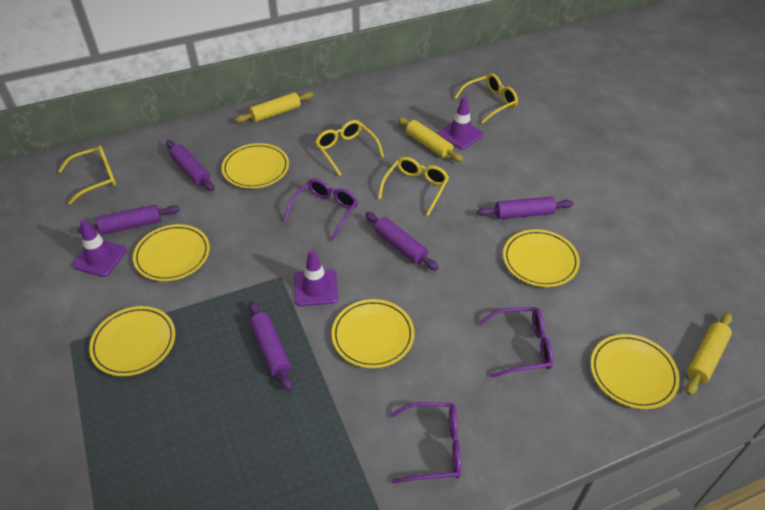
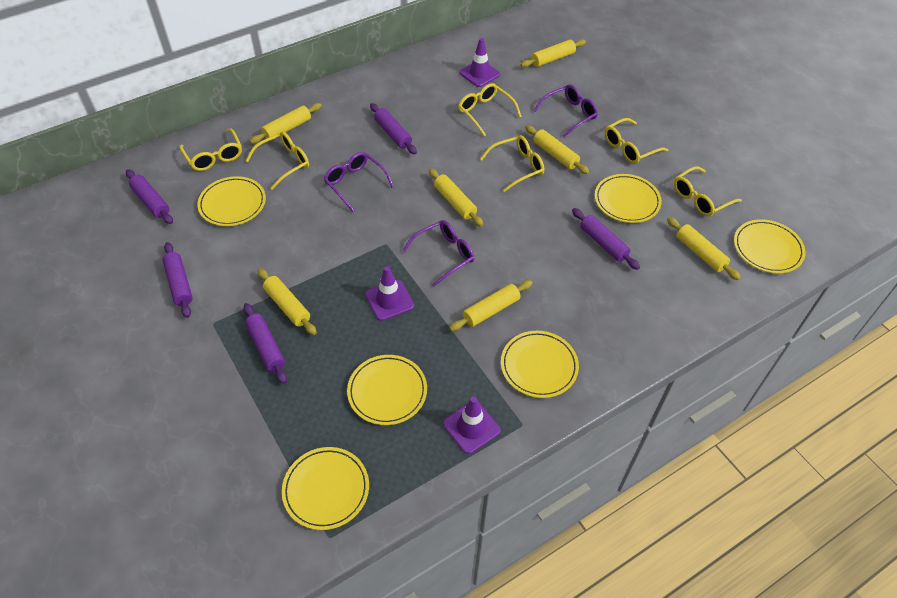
yellow glasses: [58,146,116,205] [315,120,384,176] [378,157,449,216] [454,73,518,124] = 4 -> [179,128,242,171] [246,131,309,190] [458,83,522,136] [480,135,544,192] [605,118,669,164] [674,166,742,216] = 6
yellow rolling pin: [235,92,314,123] [398,117,463,162] [686,313,732,395] = 3 -> [250,103,322,144] [258,268,317,335] [429,168,483,227] [449,280,533,331] [521,39,586,67] [525,125,589,174] [667,217,741,280] = 7

